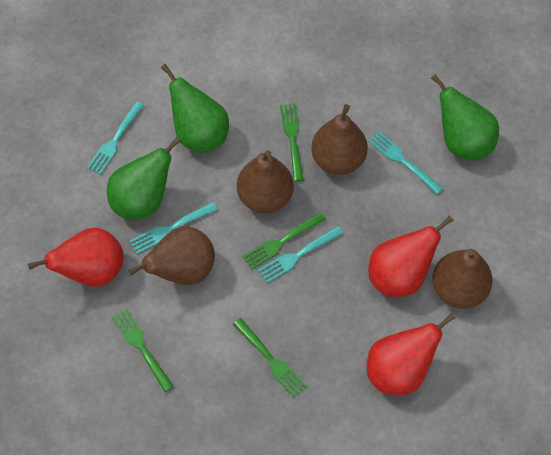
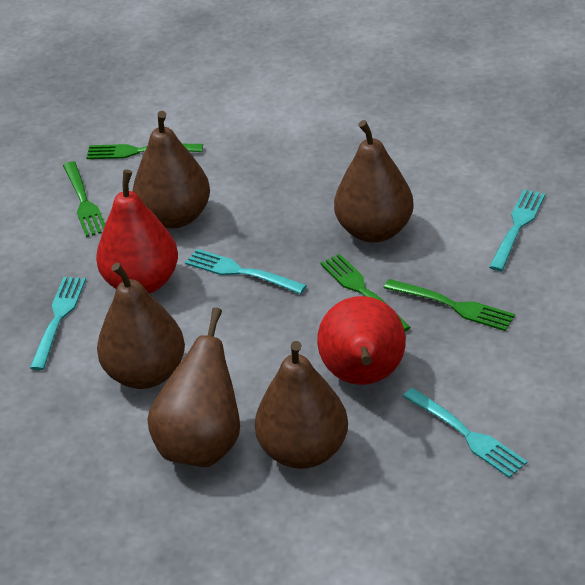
brown pear: [128,226,215,285] [237,150,294,213] [311,104,368,175] [432,249,493,309] = 4 -> [97,263,185,389] [133,111,210,229] [147,307,240,467] [255,341,348,469] [334,120,414,243] = 5
green pear: [107,137,181,220] [161,64,229,153] [431,74,499,161] = 3 -> none = 0
red pear: [28,228,124,287] [366,313,455,395] [368,215,453,297] = 3 -> [96,169,178,294] [317,296,406,385] = 2

